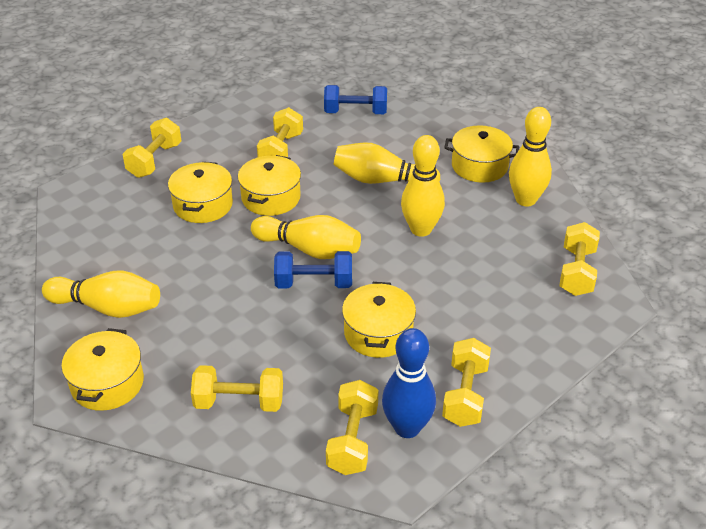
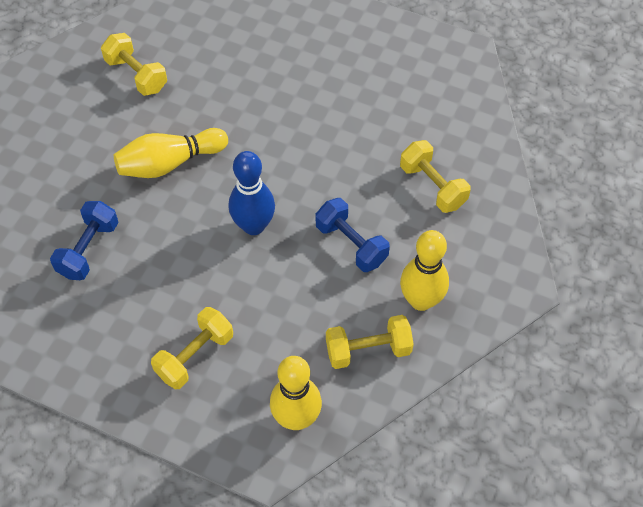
yellow bowling pin: [42,270,160,318] [251,215,361,259] [334,142,440,184] [401,135,445,237] [509,107,552,206] = 5 -> [114,128,228,178] [270,356,322,430] [400,230,449,311] = 3
yellow dumbbell: [123,118,181,178] [191,365,283,412] [257,107,303,157] [326,380,378,475] [442,338,491,427] [560,222,600,296] = 6 -> [101,33,167,96] [151,307,233,389] [326,315,414,369] [400,140,471,213] = 4
yellow pot: [62,328,144,411] [168,162,233,223] [238,155,301,216] [342,282,416,358] [444,125,519,183] = 5 -> none = 0

